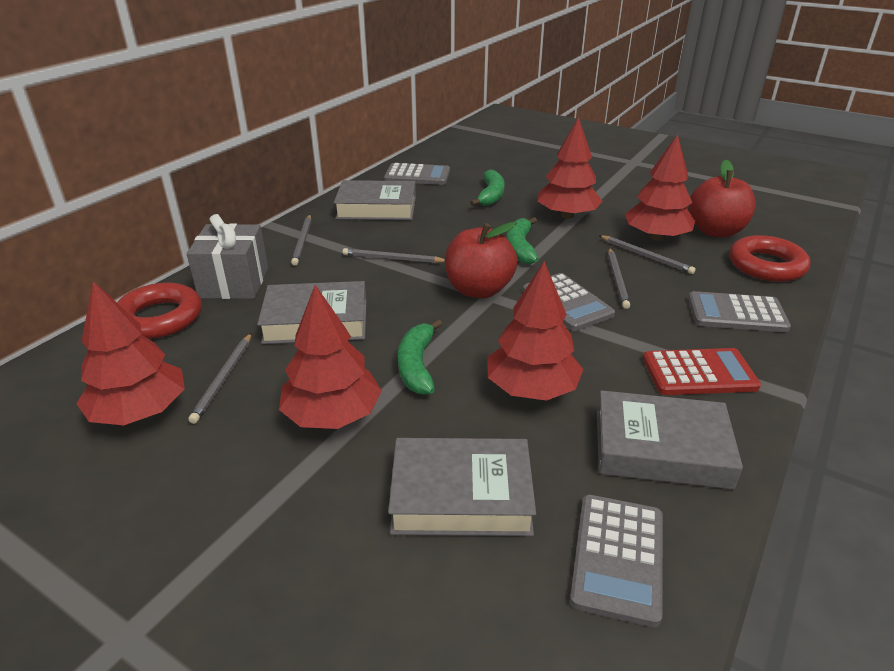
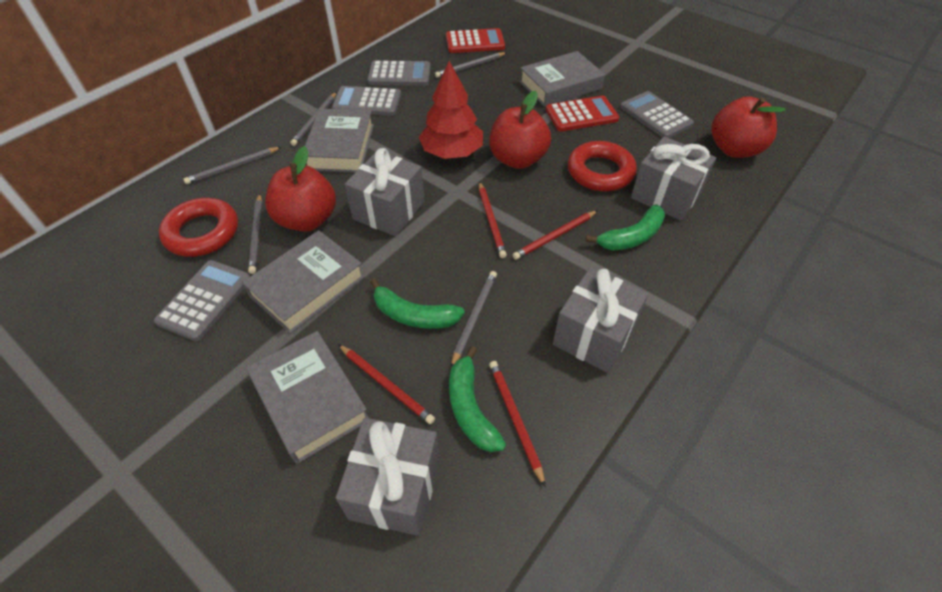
grey gift: [187,214,268,299] = 1 -> [336,418,440,536] [344,148,424,236] [553,267,648,373] [631,136,716,221] = 4
red apple: [445,222,517,298] [689,160,756,237] = 2 -> [265,146,336,232] [489,91,551,169] [711,96,786,158] = 3
red calculator: [643,348,761,395] = 1 -> [446,28,505,53] [546,96,619,132] = 2
red pencil: none = 0 -> [338,344,435,424] [479,181,507,258] [489,361,545,486] [512,210,598,260] = 4
red tree: [76,281,185,425] [279,285,382,429] [487,261,583,401] [537,117,603,219] [625,134,695,241] = 5 -> [419,61,483,159] = 1

